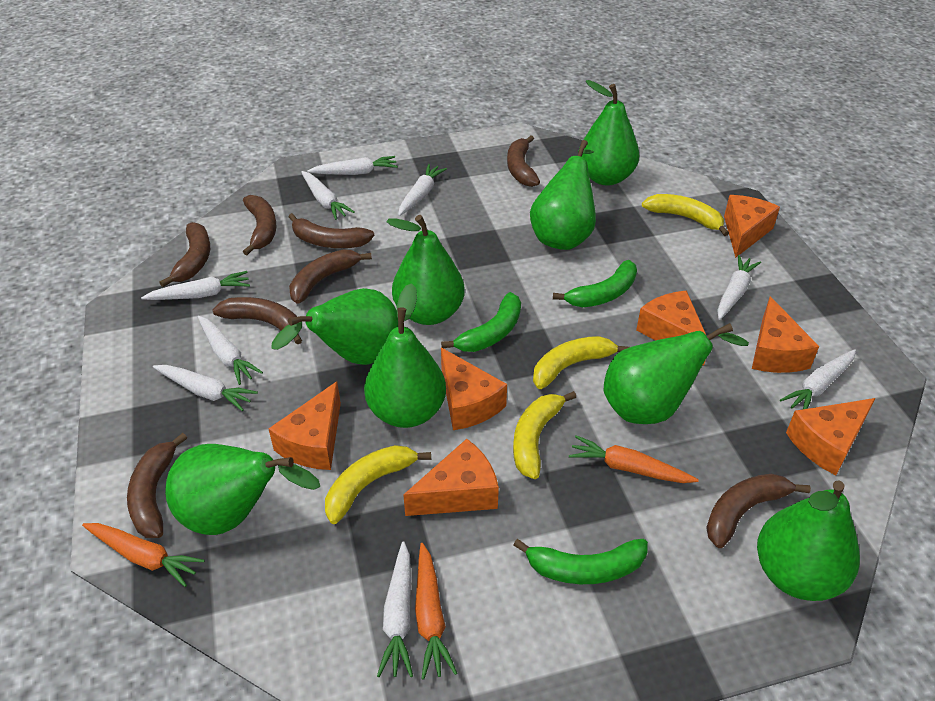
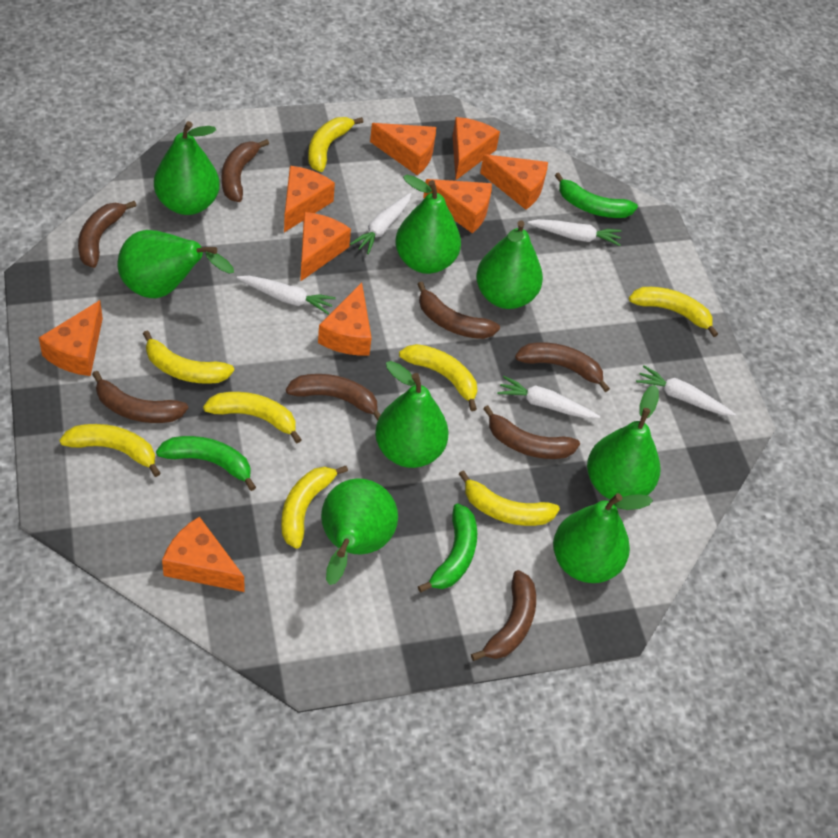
orange carrot: [82,523,205,587] [415,543,457,680] [569,435,699,483] = 3 -> none = 0
orange cheese: [268,381,341,470] [403,439,499,516] [441,348,507,430] [636,291,706,366] [724,195,780,258] [752,296,819,373] [786,398,875,475] = 7 -> [39,300,103,376] [162,517,244,592] [284,166,335,232] [300,212,351,282] [318,283,372,355] [370,123,436,176] [423,179,492,233] [453,117,500,180] [480,154,548,210] = 9
white carrot: [141,271,250,300] [153,365,258,411] [198,316,263,385] [301,171,354,220] [307,156,398,175] [377,541,413,677] [398,164,447,216] [717,255,761,320] [780,349,856,409] = 9 -> [237,276,336,314] [350,193,411,254] [497,376,600,419] [527,219,622,246] [636,366,736,416] = 5
yellow banana: [325,445,431,524] [513,391,576,479] [533,336,629,389] [642,194,729,236] = 4 -> [59,424,160,477] [143,330,234,384] [203,392,302,443] [281,466,348,549] [308,117,363,172] [399,344,477,411] [459,470,560,526] [629,287,718,337] = 8

